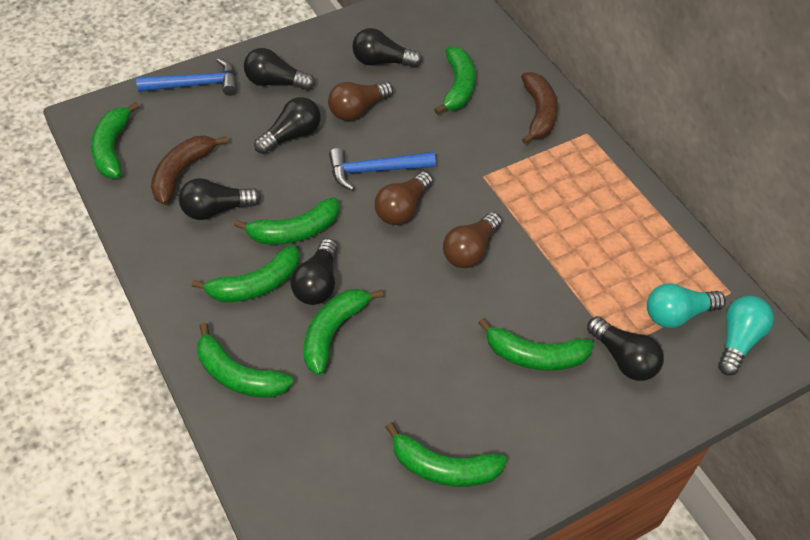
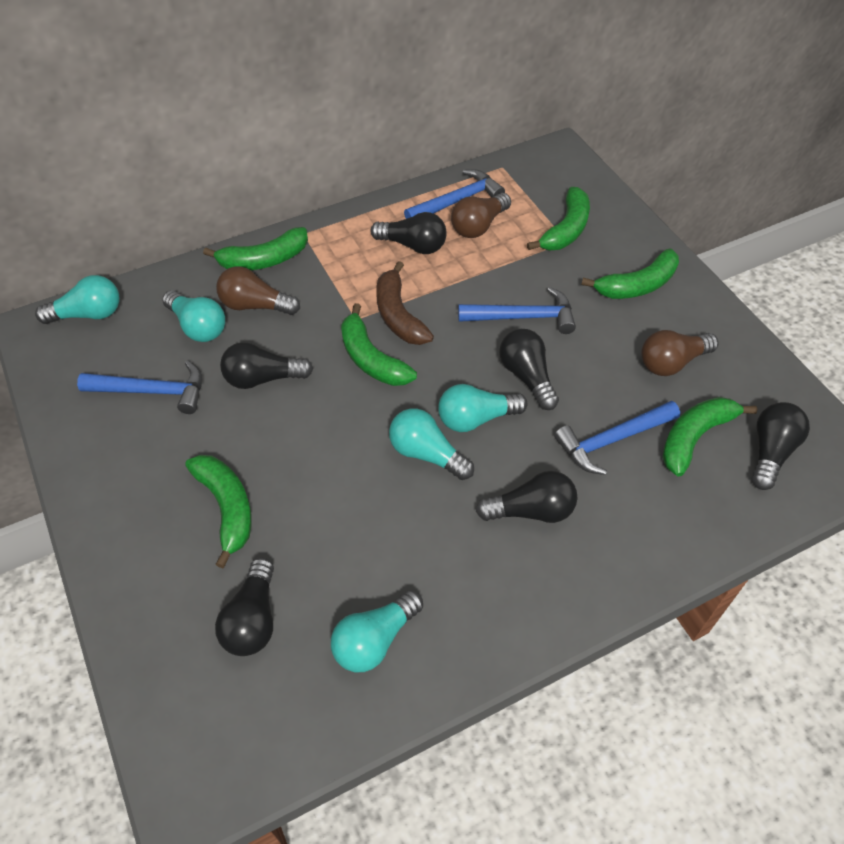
blue hammer: [136,58,237,96] [329,148,436,191] = 2 -> [77,361,202,414] [404,169,505,219] [458,287,576,334] [554,401,680,475] = 4
brown banana: [151,136,228,205] [521,72,558,144] = 2 -> [376,261,434,345] = 1
green banana: [91,102,140,178] [192,245,300,302] [197,323,293,398] [234,197,339,245] [303,289,383,375] [385,422,507,487] [434,46,476,115] [478,318,594,371] = 8 -> [185,455,251,568] [203,227,308,270] [341,303,417,386] [527,187,590,250] [581,249,679,299] [662,397,758,476] = 6
turquoise light bulb: [647,283,726,328] [718,296,774,376] = 2 -> [35,275,120,324] [162,290,225,342] [331,590,423,672] [389,408,474,480] [438,384,527,432] = 5

